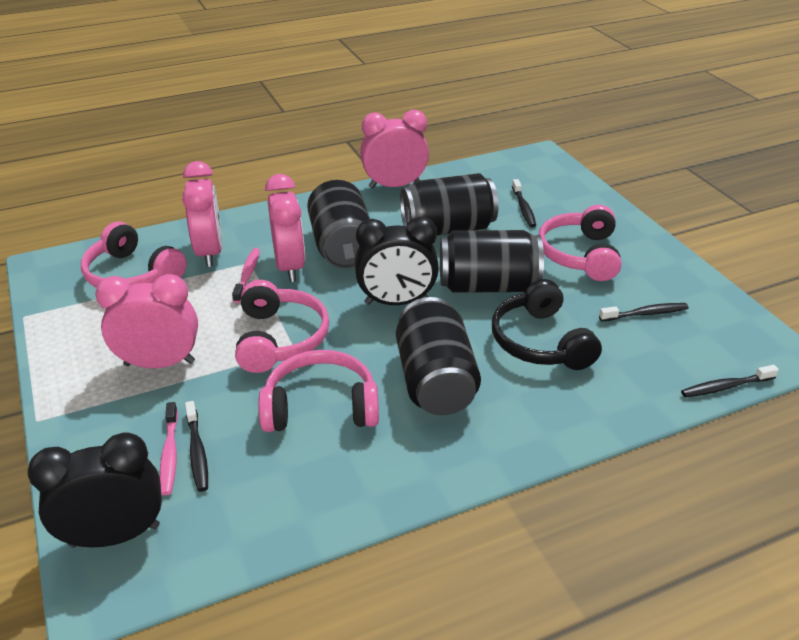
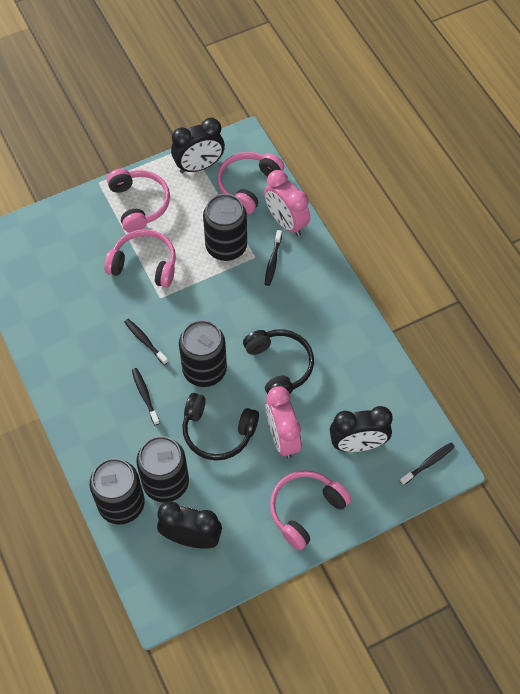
black clock: [27,432,162,548] [355,216,439,305] = 2 -> [157,501,222,549] [171,118,225,173] [330,406,393,452] = 3
black headphones: [492,279,602,370] = 1 -> [182,393,259,461] [243,329,314,394] = 2
pink clock: [95,274,198,368] [182,161,222,267] [265,174,305,282] [360,110,429,189] = 4 -> [264,170,310,236] [265,386,301,459] = 2
pink toothbrush: [160,402,178,495] [232,248,260,303] = 2 -> none = 0

